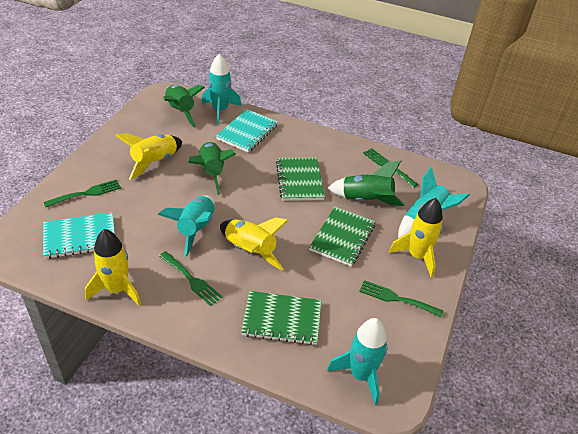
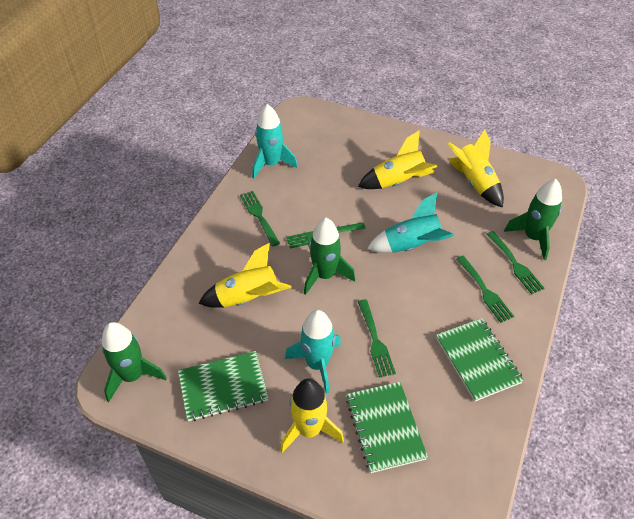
green fork: [44,179,121,207] [159,251,222,306] [359,280,443,317] [363,148,418,188] = 4 -> [240,191,280,247] [286,222,366,249] [358,299,396,378] [456,256,514,323] [486,231,545,294] = 5
turquoise notebook: [43,212,115,259] [216,109,278,153] = 2 -> none = 0
turquoise rocket: [158,195,214,257] [202,53,241,124] [327,318,388,405] [398,167,470,239] = 4 -> [252,104,298,179] [285,310,341,394] [367,192,454,253] = 3

